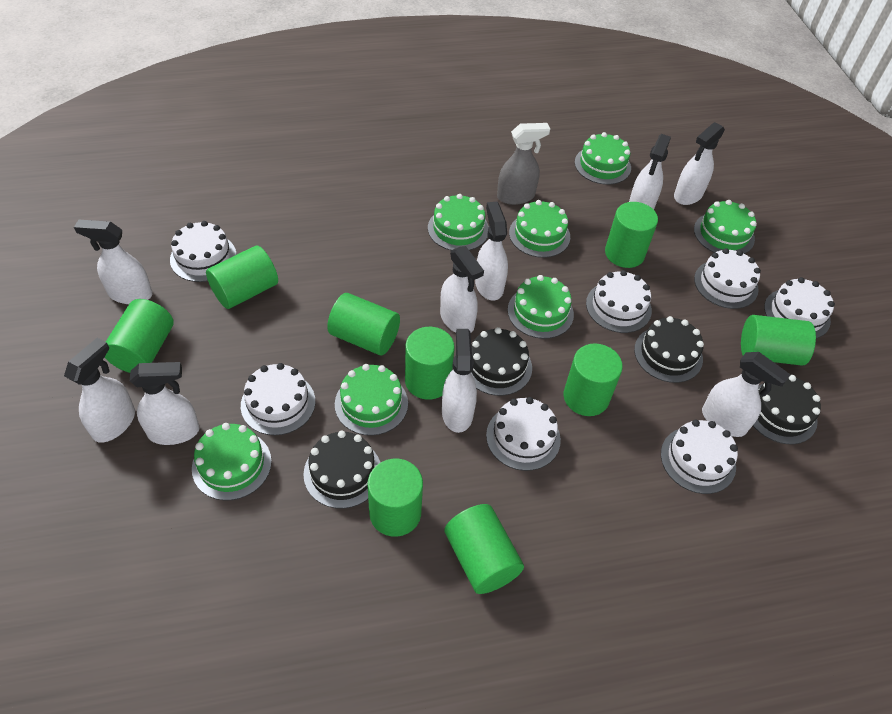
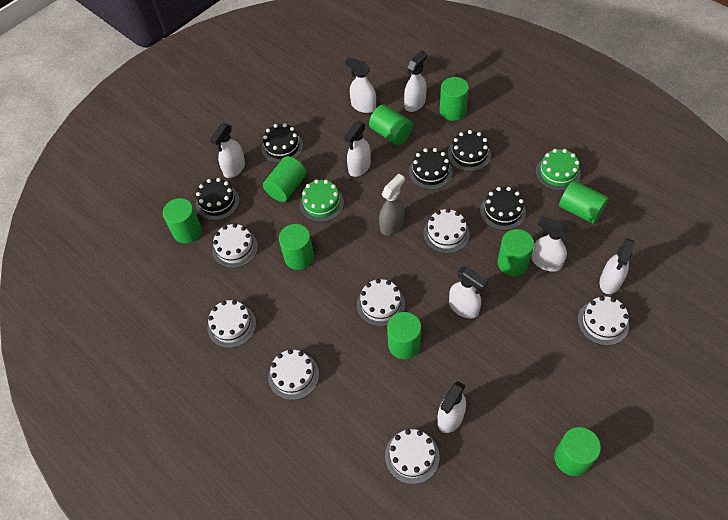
black cake: [303,430,381,509] [471,327,532,396] [634,316,704,383] [753,375,821,444] = 4 -> [196,178,239,220] [261,123,303,164] [409,148,453,190] [448,130,491,172] [480,187,526,230] = 5
green cake: [192,423,272,500] [335,364,408,436] [428,194,489,250] [508,275,574,339] [509,200,570,258] [575,132,631,185] [694,200,757,254] = 7 -> [300,179,344,222] [536,149,581,191] = 2
white spray bottle: [64,338,135,443] [74,220,153,304] [130,362,200,445] [440,246,484,333] [442,329,477,433] [475,202,508,300] [629,134,671,210] [674,122,725,205] [702,352,791,437] = 9 -> [210,123,245,178] [344,122,371,177] [345,57,376,113] [404,50,427,112] [437,381,466,433] [449,267,488,318] [531,216,569,272] [600,238,635,294] = 8

